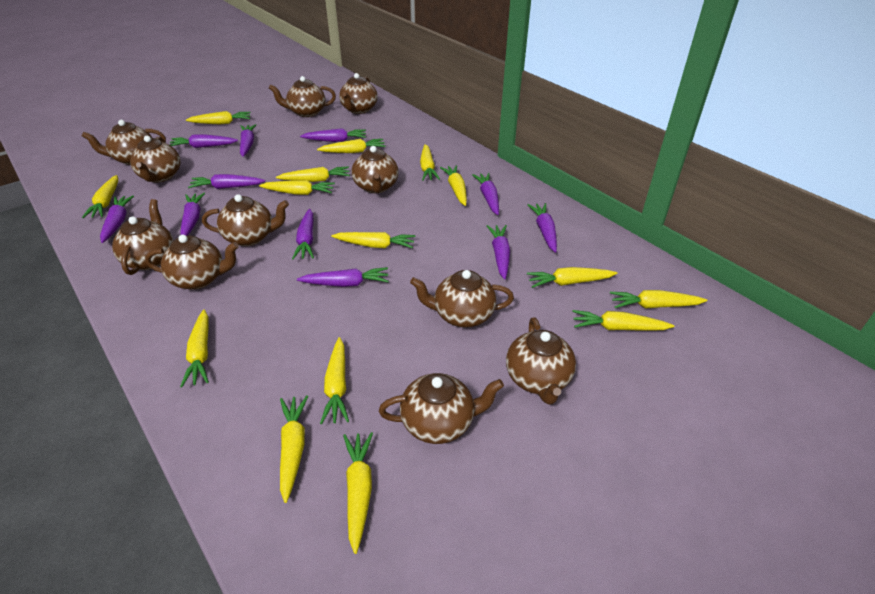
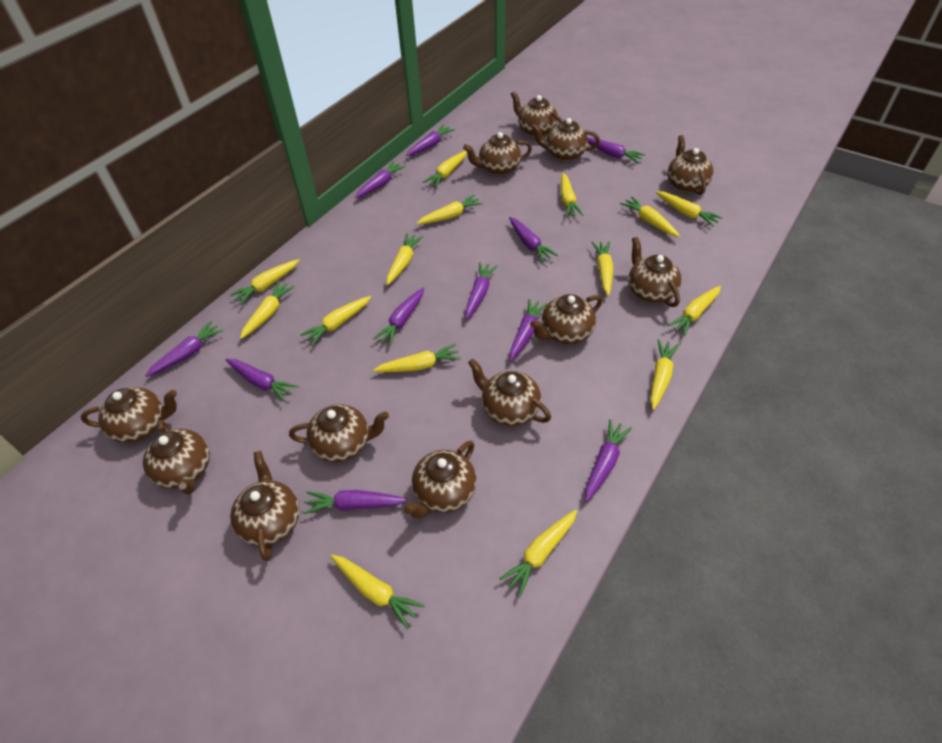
brown teapot: [82,120,166,165] [112,199,174,275] [130,136,181,183] [145,235,239,290] [202,194,289,246] [269,76,336,117] [339,73,378,114] [351,146,399,193] [379,373,504,444] [410,270,514,328] [506,317,576,405] = 11 -> [81,387,177,443] [143,420,210,495] [230,451,299,561] [289,404,389,462] [404,441,477,519] [463,132,532,176] [468,359,551,426] [511,91,562,137] [530,294,602,344] [531,118,600,162] [628,237,682,307] [668,135,714,195] = 12

